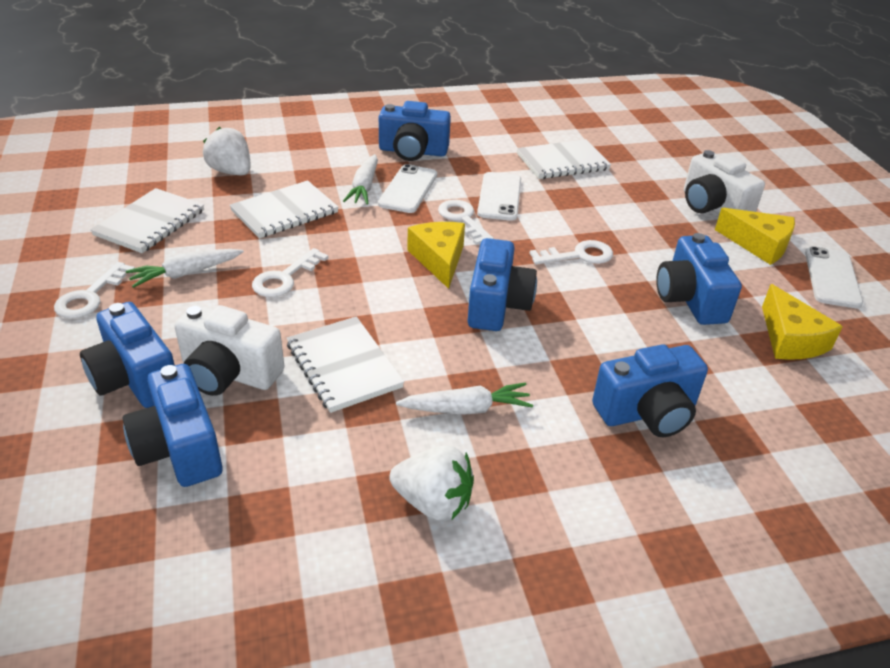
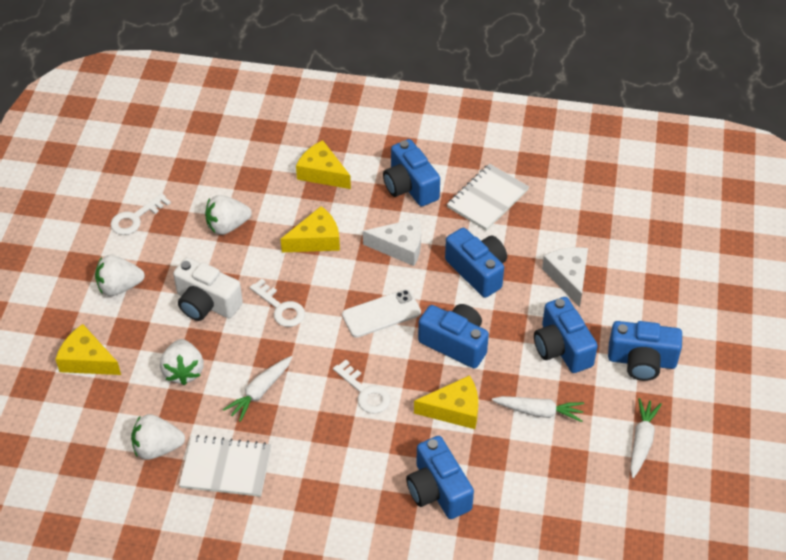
white camera: [174,304,284,396] [684,150,765,214] = 2 -> [173,257,243,321] = 1
white cheese: none = 0 -> [363,218,421,266] [542,247,588,307] = 2
white key: [54,262,135,319] [252,248,329,297] [438,200,494,245] [530,240,613,265] = 4 -> [110,193,171,235] [250,279,305,327] [333,360,391,414] = 3
white notebook: [90,188,204,253] [230,180,339,239] [287,316,404,413] [517,139,611,179] = 4 -> [179,435,271,497] [447,164,529,231] = 2
white phone: [378,164,437,213] [477,172,521,221] [805,246,863,308] = 3 -> [342,289,421,338] = 1
white strawberry: [203,127,251,175] [389,446,474,521] = 2 -> [95,255,145,296] [131,414,185,460] [160,339,204,385] [205,195,252,235] = 4
yellow cheese: [407,222,465,289] [715,208,795,265] [762,284,843,360] = 3 -> [55,324,121,375] [281,206,340,252] [296,140,351,189] [414,375,478,429] = 4

